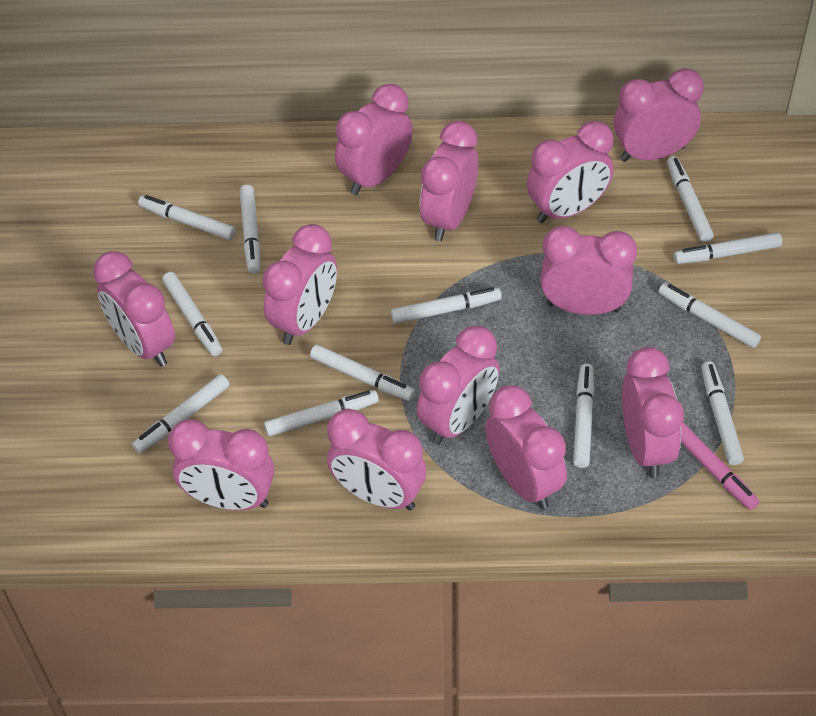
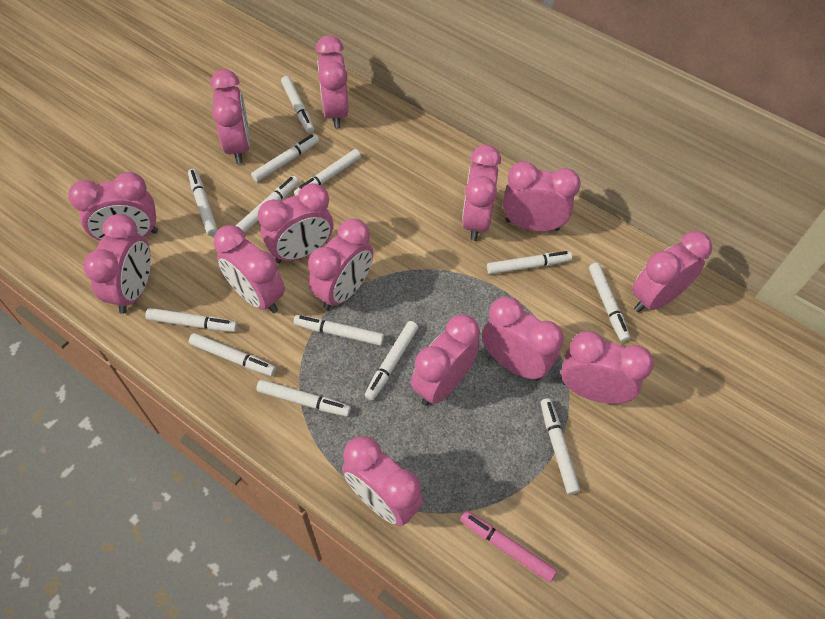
pink clock: [93,251,175,367] [168,420,274,510] [263,224,337,345] [327,409,427,510] [335,84,413,195] [417,326,500,445] [420,121,478,241] [485,385,567,509] [527,121,614,223] [541,226,637,315] [614,68,704,162] [622,347,684,478] = 12 -> [68,172,158,241] [83,214,151,314] [210,69,250,164] [214,225,285,313] [258,183,334,263] [308,219,373,310] [316,35,349,128] [342,436,423,526] [411,314,480,406] [462,145,501,241] [482,297,564,380] [503,161,581,232] [561,331,654,404] [632,231,712,312] = 14
white marker: [132,374,230,454] [138,195,236,240] [162,272,222,356] [240,185,260,273] [264,390,379,436] [310,345,415,401] [391,287,502,324] [573,364,594,468] [658,283,761,348] [667,156,714,242] [674,232,782,264] [701,361,744,465] = 12 -> [145,308,238,332] [188,169,218,236] [189,333,276,376] [236,176,299,232] [251,134,319,182] [256,380,351,417] [281,76,314,133] [294,149,361,196] [294,315,384,346] [365,321,418,401] [487,251,572,274] [541,398,580,495] [589,263,630,342] = 13

